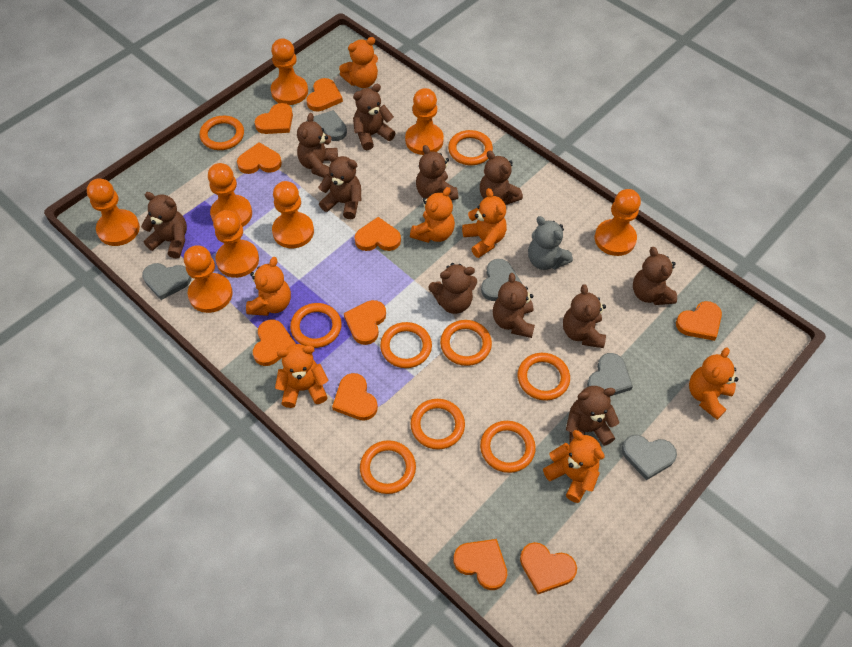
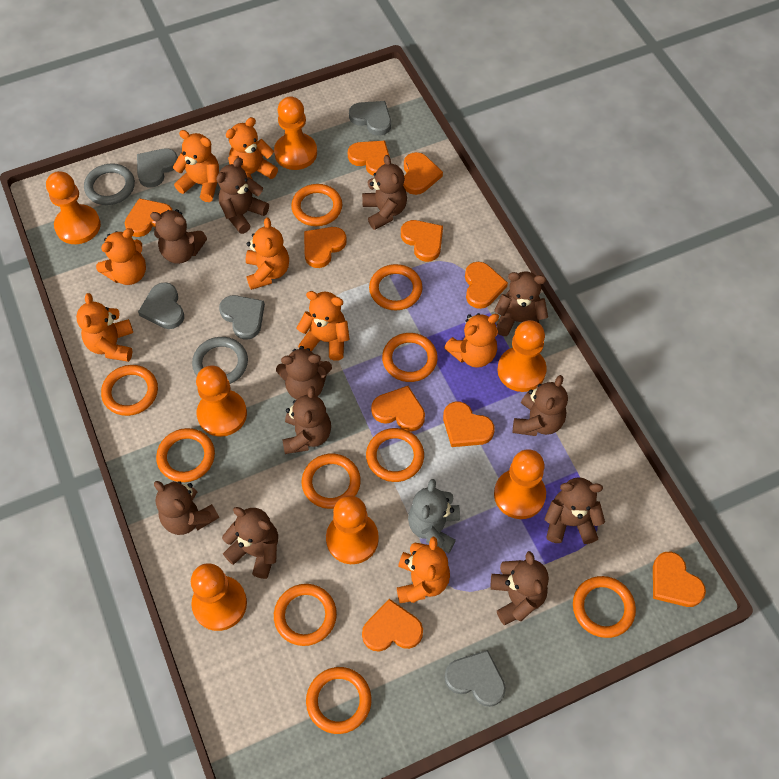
grey ring: none = 0 -> [84,163,135,205] [192,337,248,384] = 2
orange pawn: [87,178,140,246] [184,245,233,313] [208,163,252,227] [213,210,259,278] [271,38,308,105] [272,181,314,248] [405,88,444,155] [595,189,641,256] = 8 -> [46,171,101,244] [191,563,247,631] [196,365,247,437] [274,97,317,170] [326,495,379,564] [494,449,546,519] [497,320,547,392] = 7
orange ring: [199,116,244,150] [290,303,342,348] [360,440,416,494] [380,322,432,368] [410,399,465,450] [440,320,492,366] [448,130,493,165] [480,421,536,473] [518,353,570,401] = 9 -> [101,365,158,416] [156,428,215,482] [274,584,337,646] [291,184,342,226] [302,453,361,509] [306,667,371,734] [366,428,424,482] [369,264,423,311] [382,333,438,382] [573,576,636,638] = 10
orange teddy bear: [246,257,291,316] [275,344,328,408] [339,37,378,88] [410,187,455,243] [462,188,507,258] [543,430,605,503] [689,347,738,420] = 7 -> [76,293,133,362] [96,228,146,285] [173,130,219,202] [226,117,278,180] [246,217,289,290] [297,291,350,361] [397,537,450,603] [444,313,499,368] = 8

